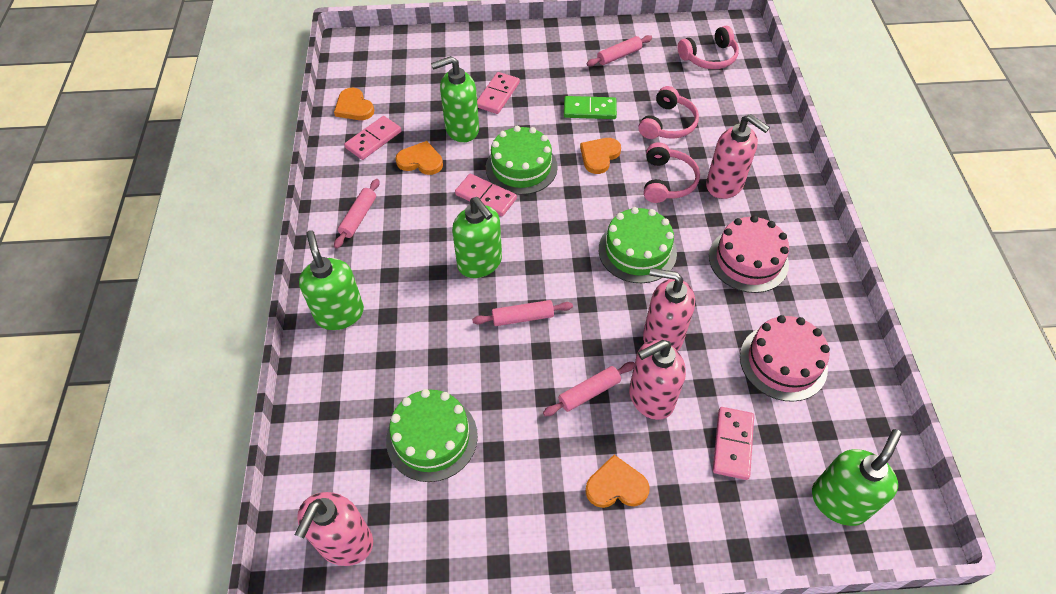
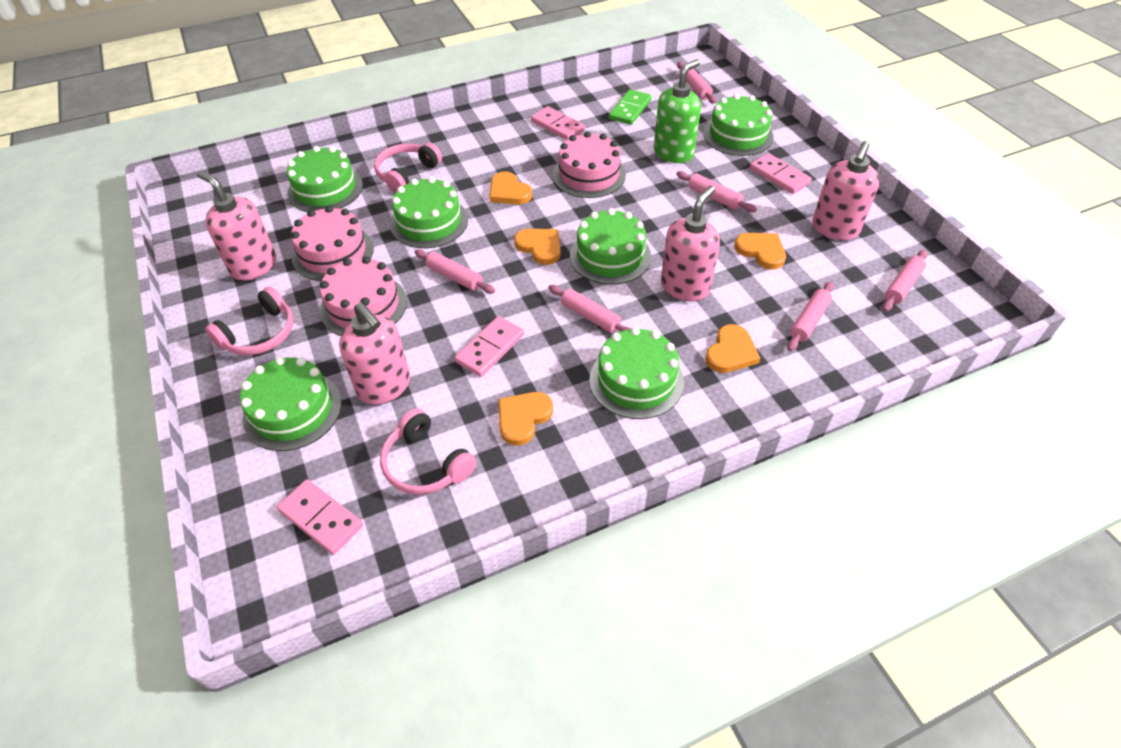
green cake: [386,389,478,482] [486,126,558,195] [599,207,677,283] = 3 -> [240,357,341,451] [287,146,363,212] [390,177,468,248] [570,208,651,285] [589,327,684,419] [703,94,774,156] = 6
green soap dispenser: [299,230,364,330] [431,56,479,142] [452,197,502,278] [812,429,902,526] = 4 -> [654,59,701,163] = 1
orange heart: [334,88,374,120] [395,141,443,175] [580,138,621,174] [585,455,650,508] = 4 -> [489,171,532,204] [498,392,553,446] [514,229,561,265] [705,324,760,373] [734,233,786,270] = 5
pink cake: [709,215,789,293] [740,315,830,402] = 2 -> [291,206,374,281] [320,256,407,336] [553,131,626,198] = 3
pink rolling pin: [334,179,379,249] [472,300,573,326] [543,362,635,416] [586,35,652,66] = 4 -> [415,249,495,294] [548,285,631,333] [676,171,757,212] [677,62,716,104] [787,281,834,351] [882,250,928,312] = 6

